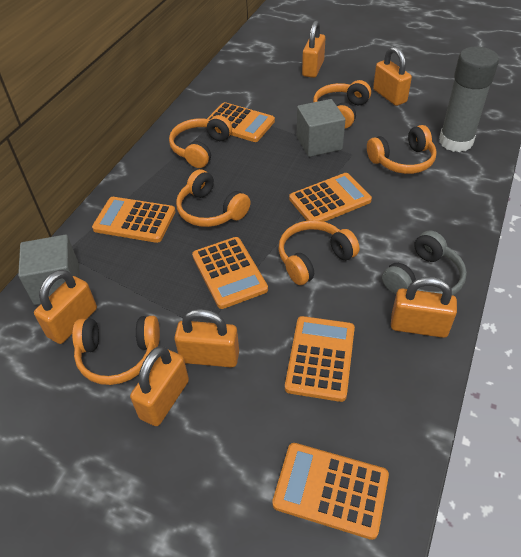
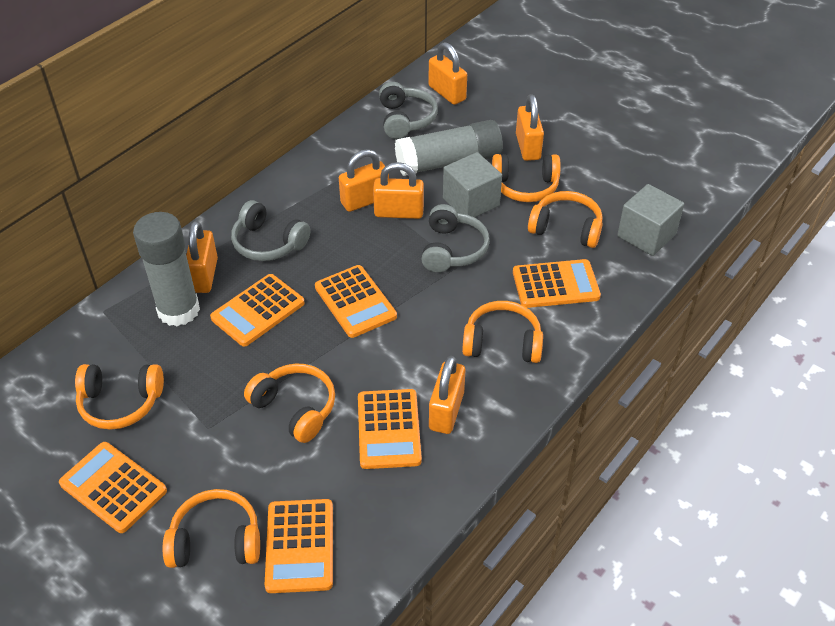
grey glue stick: [439,47,499,152] = 1 -> [133,212,200,326] [395,120,503,176] = 2
grey headphones: [382,231,467,296] = 1 -> [231,200,311,261] [379,82,438,139] [421,204,490,272] = 3

